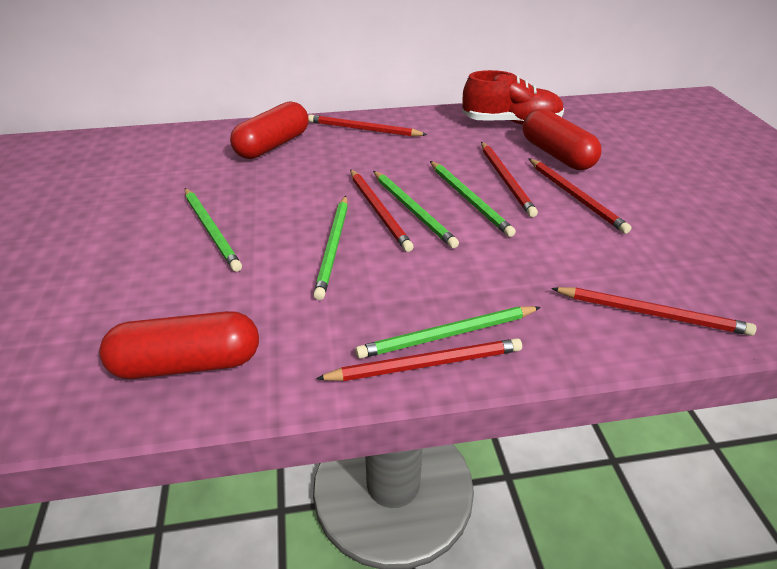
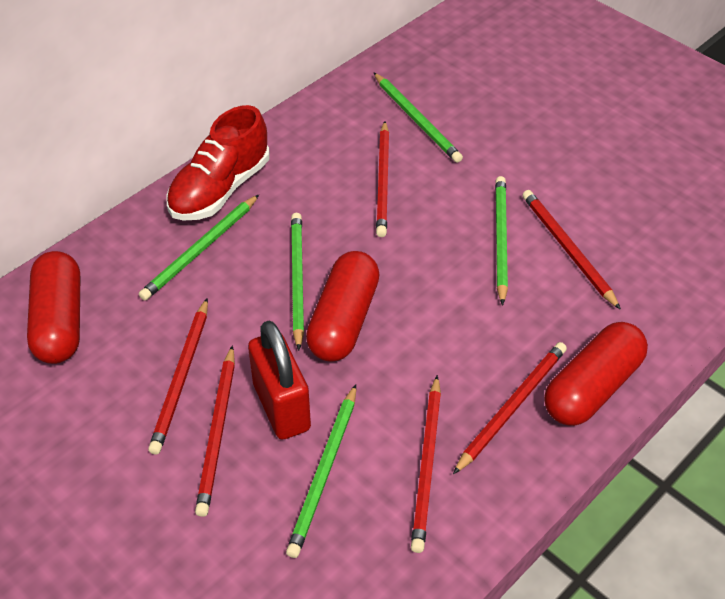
red padlock: none = 0 -> [248,321,311,440] = 1

